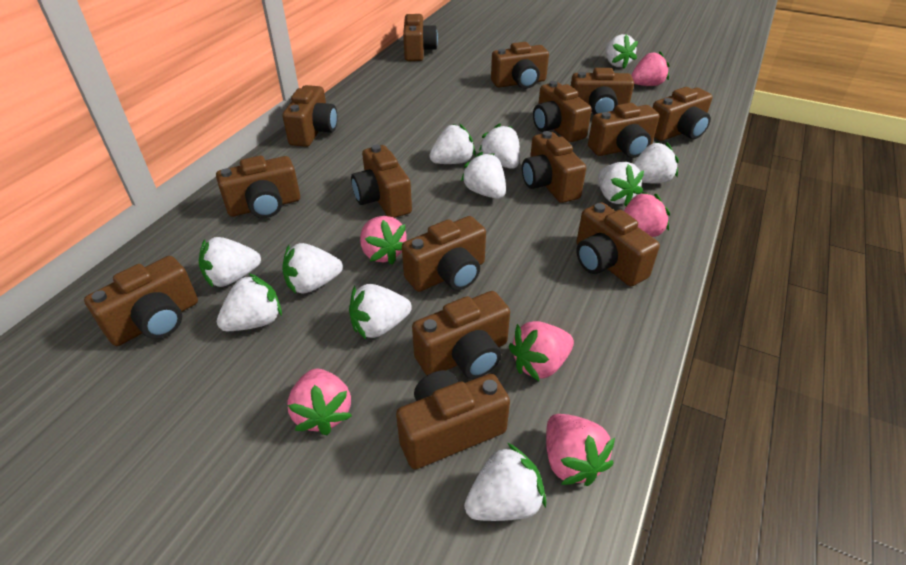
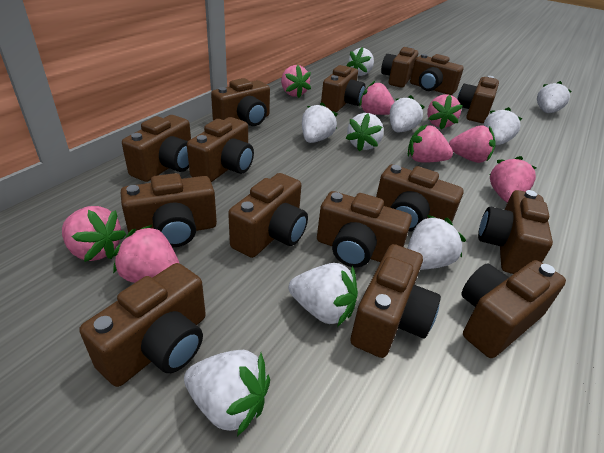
pink strawberry: [287,368,352,435] [360,216,407,265] [509,321,574,381] [546,414,615,486] [624,191,670,237] [631,51,669,86] = 6 -> [62,206,126,262] [113,224,180,283] [281,65,311,98] [359,80,394,115] [408,124,453,162] [427,94,463,129] [449,125,496,163] [490,156,536,203] = 8
white strawberry: [199,237,261,287] [217,273,282,331] [282,243,343,294] [349,284,412,339] [429,124,476,164] [461,152,506,199] [464,443,546,521] [479,123,520,169] [598,162,644,206] [605,34,638,68] [634,142,679,183] = 11 -> [184,350,270,436] [289,263,358,327] [302,102,337,143] [346,113,384,152] [347,47,374,76] [390,95,425,132] [407,215,466,270] [484,107,522,145] [537,81,571,113] = 9

